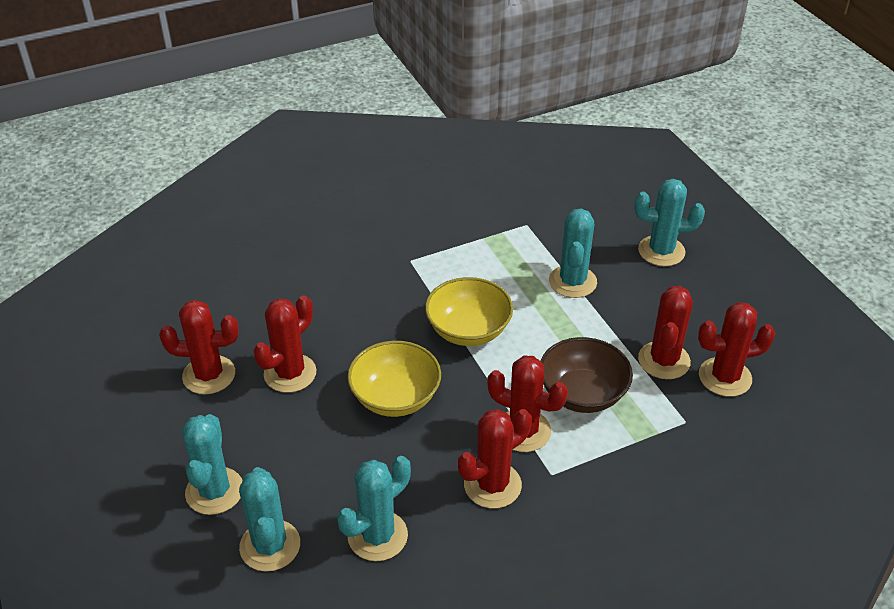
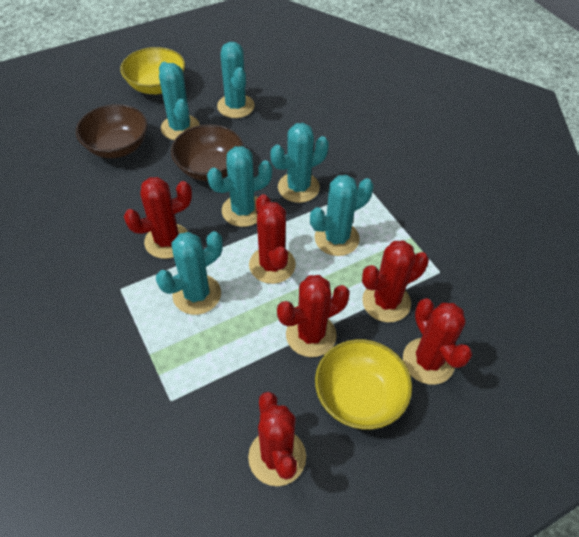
brown bowl: [540,337,633,413] = 1 -> [76,104,148,158] [171,124,244,181] = 2
turquoise cactus: [182,414,242,515] [239,467,300,572] [337,456,411,561] [549,209,597,298] [635,179,705,266] = 5 -> [156,231,223,315] [159,62,200,140] [207,146,272,227] [217,42,255,118] [270,123,329,203] [310,175,374,256] = 6

